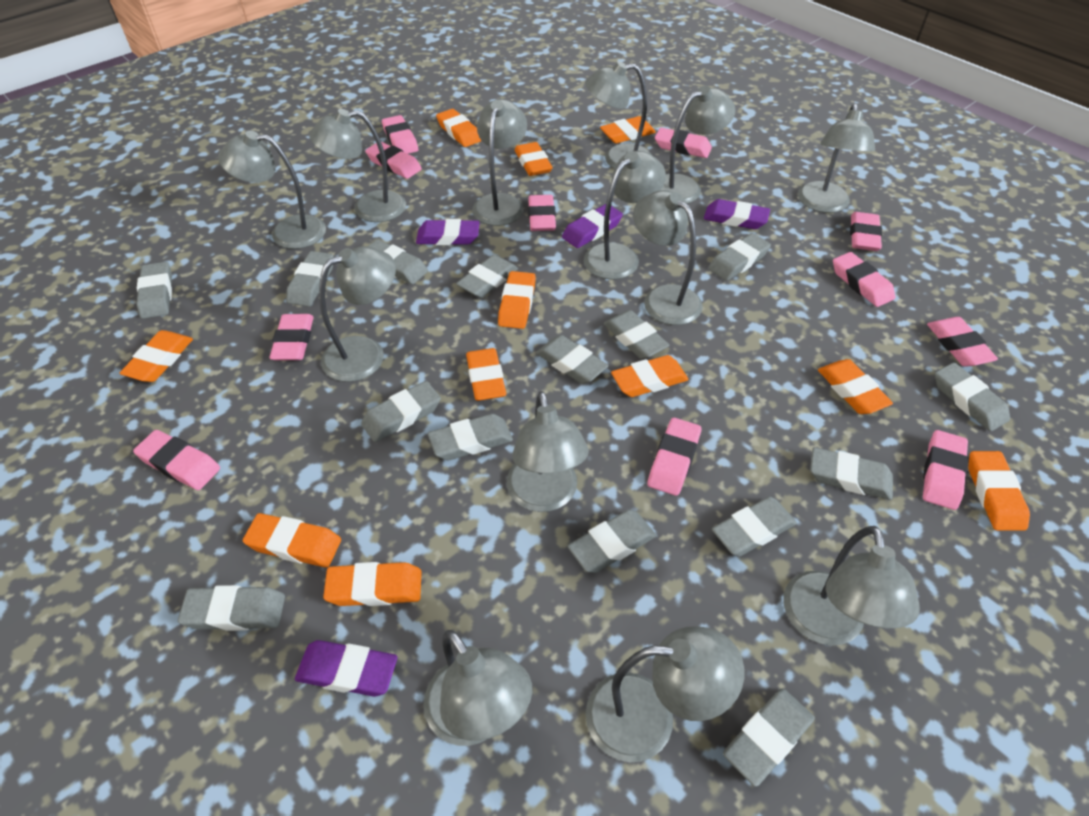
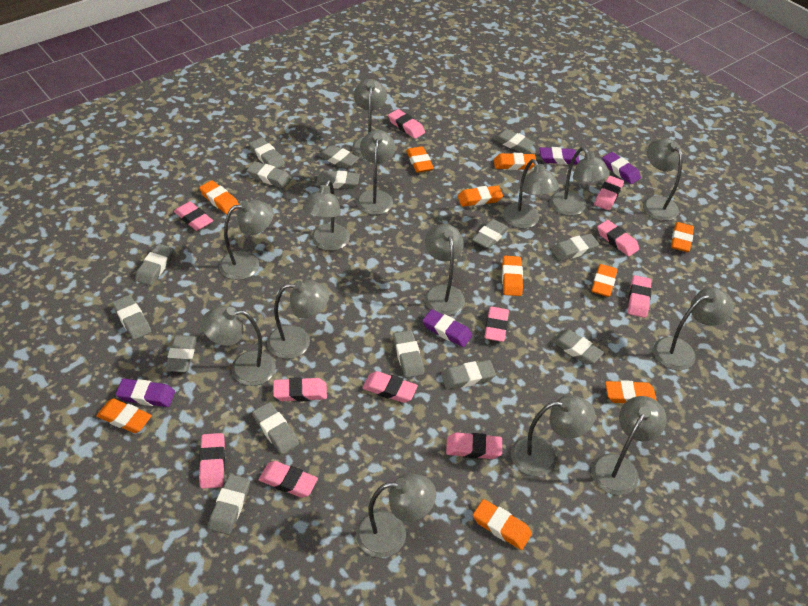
grey lamp: [218,131,326,249] [309,109,406,222] [319,246,396,382] [424,630,532,746] [472,99,527,226] [507,391,589,512] [584,151,666,280] [586,61,652,169] [586,626,744,763] [633,190,703,325] [660,86,736,204] [783,526,920,645] [798,103,875,213] = 13 -> [201,306,276,386] [219,200,274,280] [267,280,329,359] [303,180,350,251] [352,79,387,160] [356,473,436,558] [357,130,395,215] [425,224,465,315] [503,159,559,228] [511,395,595,476] [550,147,610,216] [591,396,667,495] [643,139,683,221] [653,287,734,370] = 14
orange eraser: [120,330,193,382] [243,513,341,568] [323,562,422,606] [436,109,482,147] [466,348,506,401] [498,271,536,329] [515,142,553,176] [600,116,656,143] [611,355,689,397] [818,359,893,414] [968,451,1030,531] = 11 -> [96,399,152,433] [199,180,239,214] [406,146,434,173] [458,186,503,207] [473,499,532,550] [494,153,536,170] [502,256,523,296] [591,264,618,297] [605,380,657,403] [671,222,694,252] = 10

